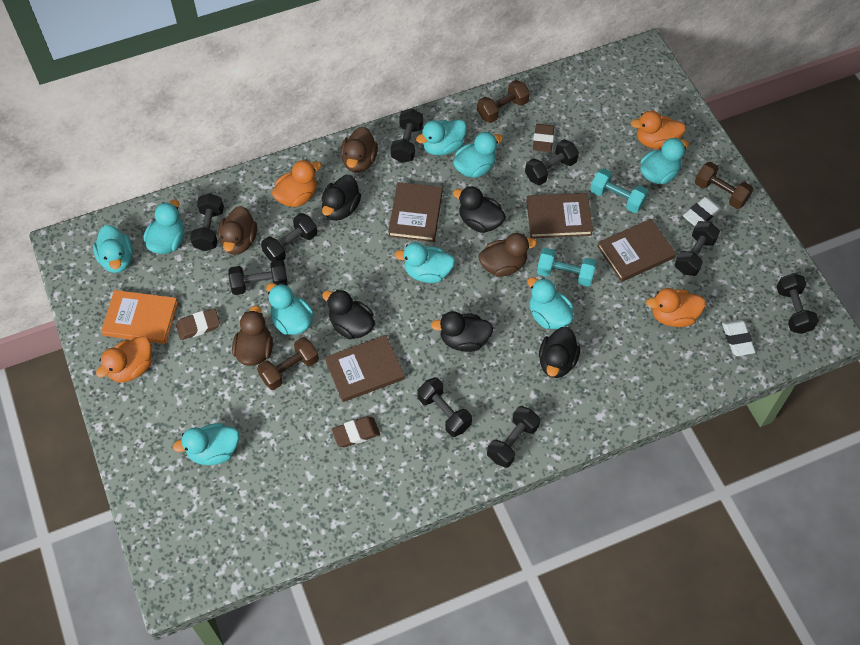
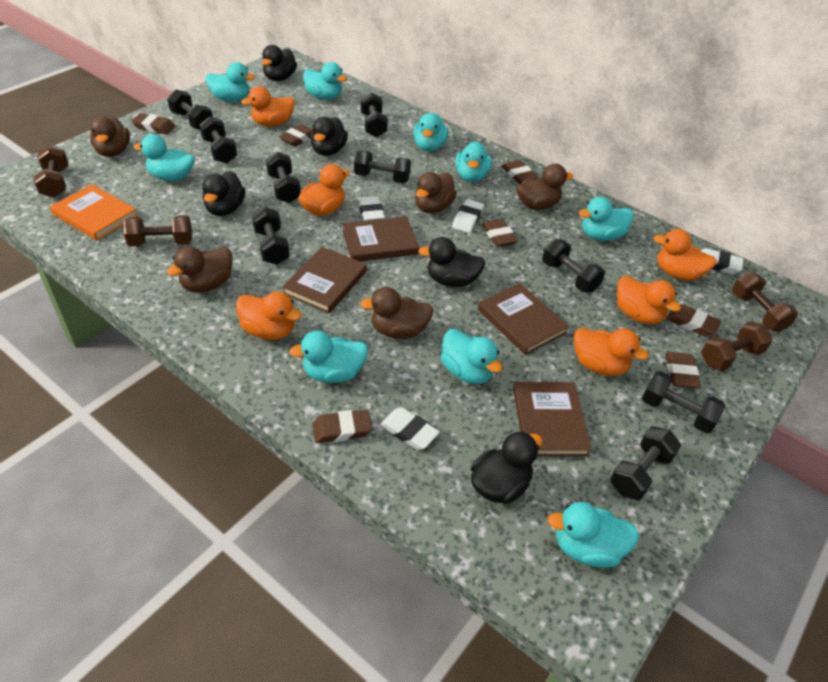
brown duck: [218,206,257,255] [232,305,273,366] [341,126,378,173] [478,233,537,277] = 4 -> [90,116,130,157] [167,246,232,293] [360,287,433,339] [415,172,457,213] [516,164,573,210] = 5
brown dumbbell: [257,337,319,390] [477,80,530,123] [695,162,753,209] = 3 -> [34,145,68,198] [124,215,192,247] [701,321,773,371] [732,272,798,332] = 4
brown eraser: [176,308,220,340] [332,416,380,447] [533,124,554,152] = 3 -> [132,113,175,134] [279,124,312,147] [312,410,372,443] [482,219,518,247] [501,160,537,184] [666,304,721,336] [666,352,701,388] = 7
orange duck: [96,336,152,383] [272,160,321,207] [630,111,686,149] [646,288,706,327] = 4 -> [236,291,302,340] [241,86,295,127] [298,164,350,216] [574,328,649,376] [617,276,681,324] [653,229,717,280] = 6
turquoise dumbbell: [537,248,597,287] [590,168,648,213] = 2 -> none = 0
white eraser: [683,197,721,226] [722,320,755,356] = 2 -> [358,196,385,221] [380,407,440,450] [452,199,484,233] [700,248,744,274] = 4

